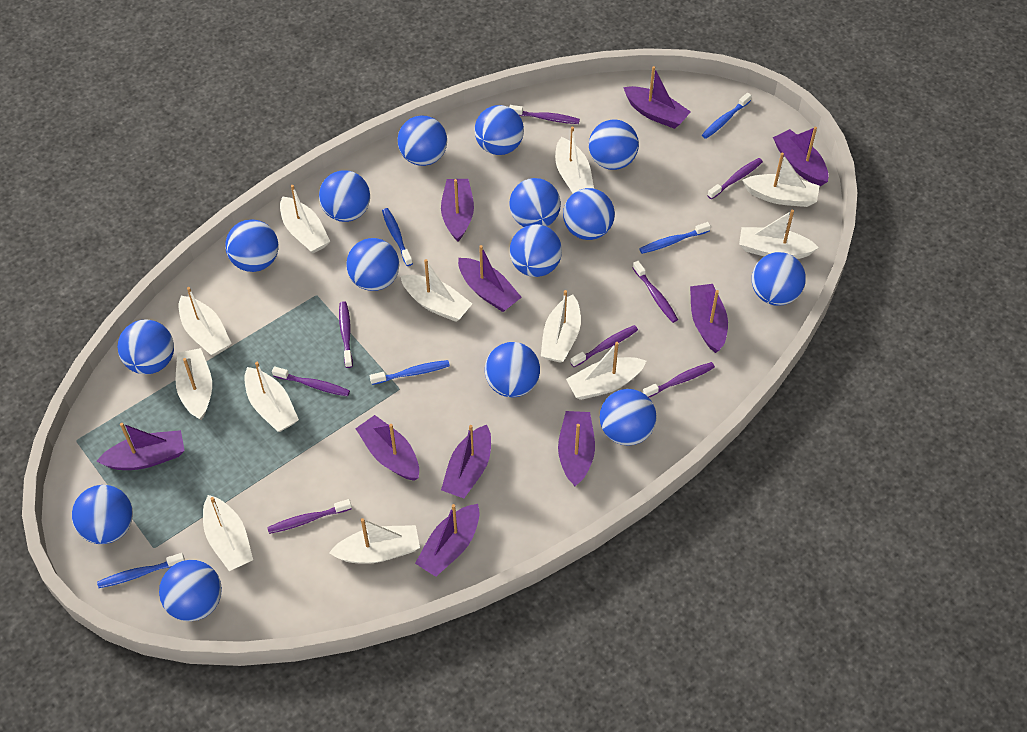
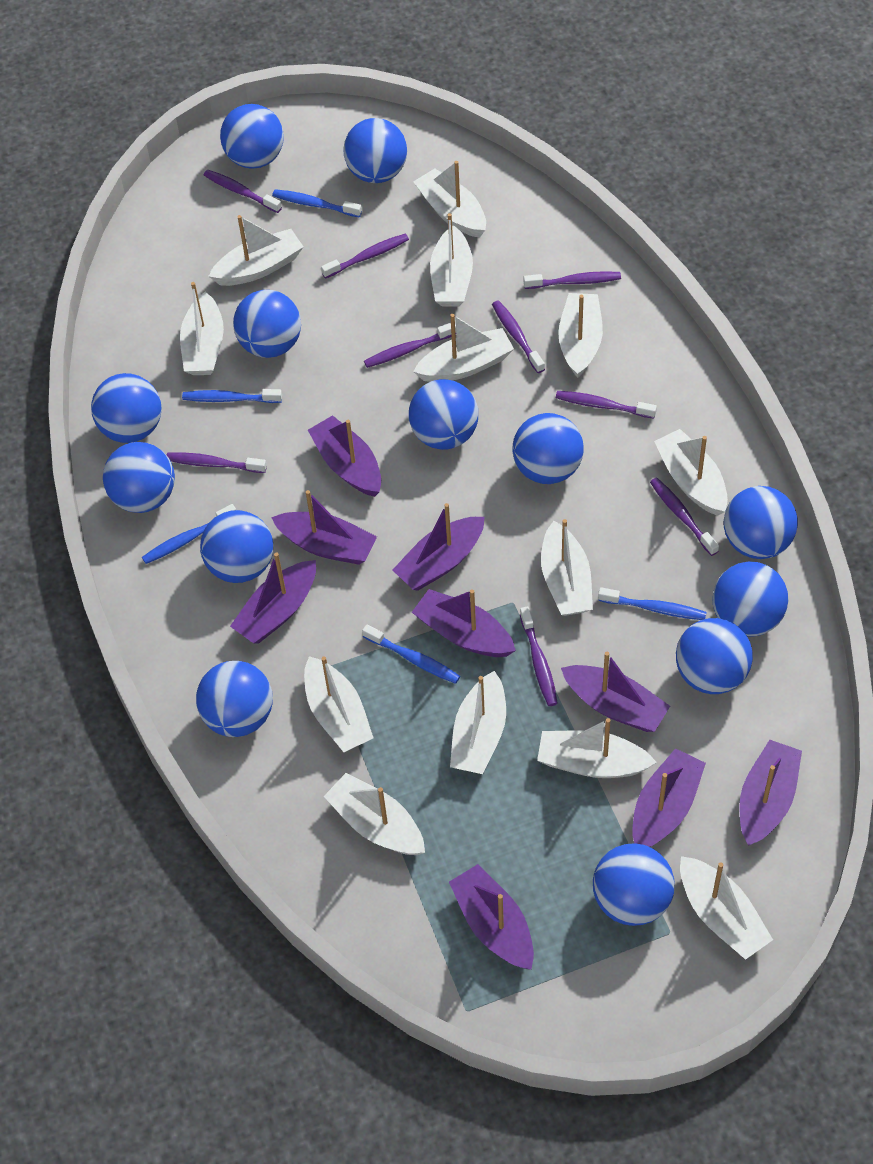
blue ball: [72,485,133,544] [118,319,174,374] [159,560,222,621] [225,219,279,272] [319,170,370,222] [346,238,399,291] [398,116,447,166] [474,105,524,155] [485,342,540,397] [509,178,561,227] [510,224,562,277] [563,188,615,240] [589,120,639,170] [600,389,657,446] [752,252,806,306] = 15 -> [91,373,161,443] [103,442,175,513] [196,661,273,737] [200,510,273,583] [220,104,284,169] [233,290,301,358] [344,118,407,183] [409,379,478,450] [512,413,584,484] [593,843,675,926] [676,618,753,694] [712,562,788,637] [724,486,798,559] = 13
purple boat: [97,423,185,470] [355,415,419,481] [415,504,480,577] [441,179,474,242] [441,425,491,498] [458,245,522,312] [558,411,595,486] [623,66,691,129] [690,284,728,353] [773,127,829,186] = 10 -> [230,552,316,643] [271,490,377,565] [308,415,381,497] [393,503,484,591] [412,589,516,657] [449,864,534,970] [561,652,670,732] [632,748,706,847] [739,740,802,846] = 9
purple toothbrush: [267,499,352,534] [272,366,350,396] [339,301,353,368] [509,105,580,124] [570,325,638,367] [633,261,678,323] [642,362,715,398] [707,158,763,200] = 8 -> [167,452,267,473] [204,170,282,213] [321,234,409,279] [364,323,456,368] [492,300,545,373] [520,606,558,706] [524,271,621,289] [556,391,657,419] [650,478,719,556] = 9
white boat: [176,348,212,420] [179,287,232,356] [203,495,253,571] [244,362,299,432] [280,185,330,254] [329,518,420,564] [400,259,472,322] [541,290,581,363] [555,127,594,193] [566,342,646,400] [739,210,819,259] [742,152,820,207] = 12 -> [180,282,224,375] [208,215,303,286] [304,656,374,752] [324,773,425,855] [413,161,486,238] [413,314,514,382] [430,213,473,307] [450,671,506,774] [537,718,656,778] [541,519,593,616] [558,293,603,378] [654,429,728,516] [680,856,773,960] = 13

